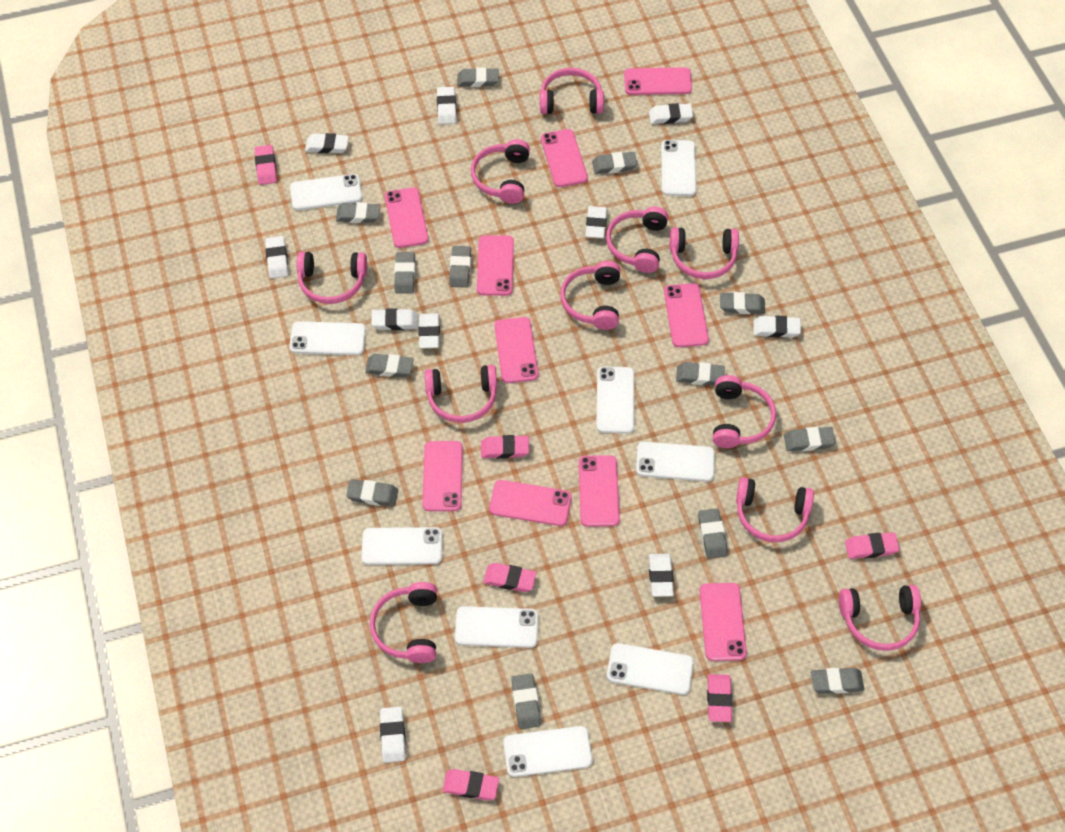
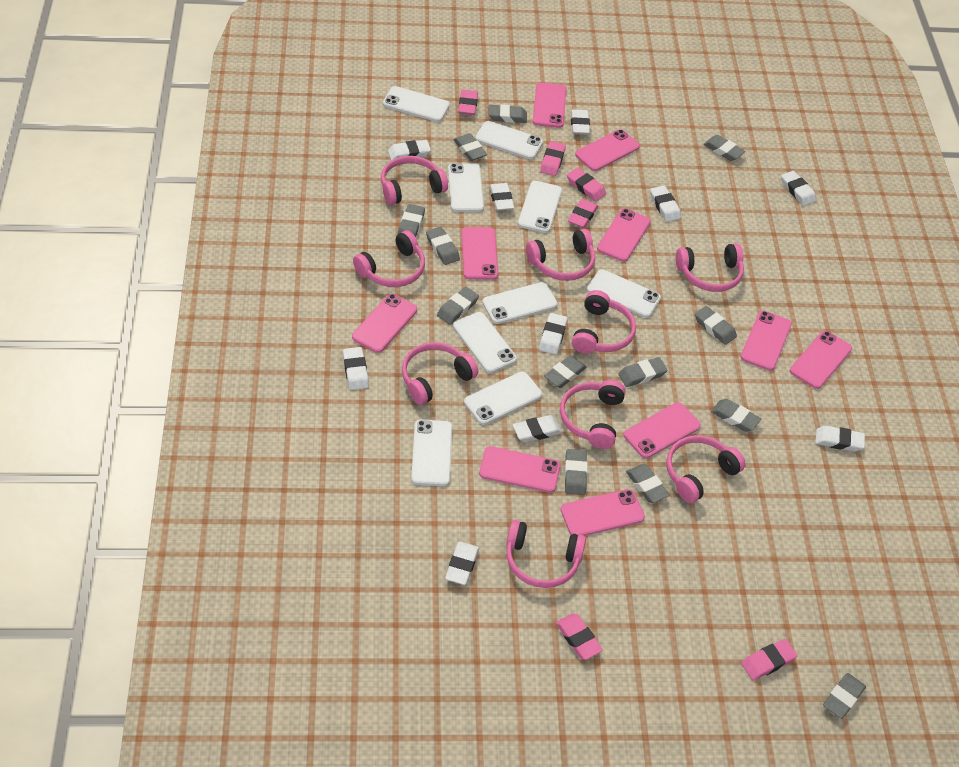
pink headphones: [297,252,367,304] [370,582,437,663] [425,365,497,423] [471,139,530,204] [540,68,604,114] [560,261,620,330] [606,207,668,273] [670,227,739,279] [713,375,776,448] [736,477,814,542] [839,585,921,651] = 11 -> [353,230,425,287] [381,156,448,205] [402,342,478,405] [506,520,586,588] [526,229,595,281] [560,380,626,449] [572,290,636,354] [666,435,746,503] [676,243,744,292] = 9

